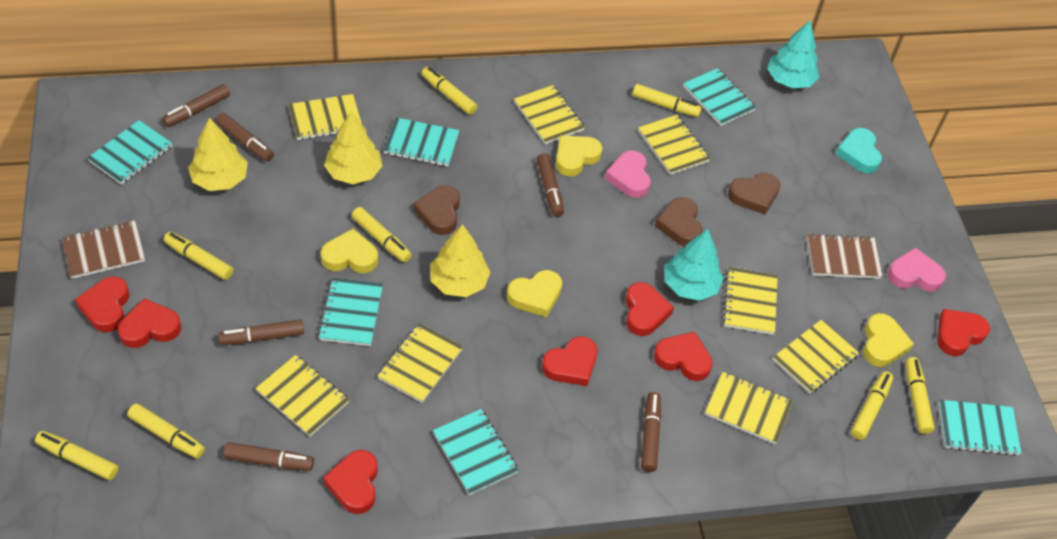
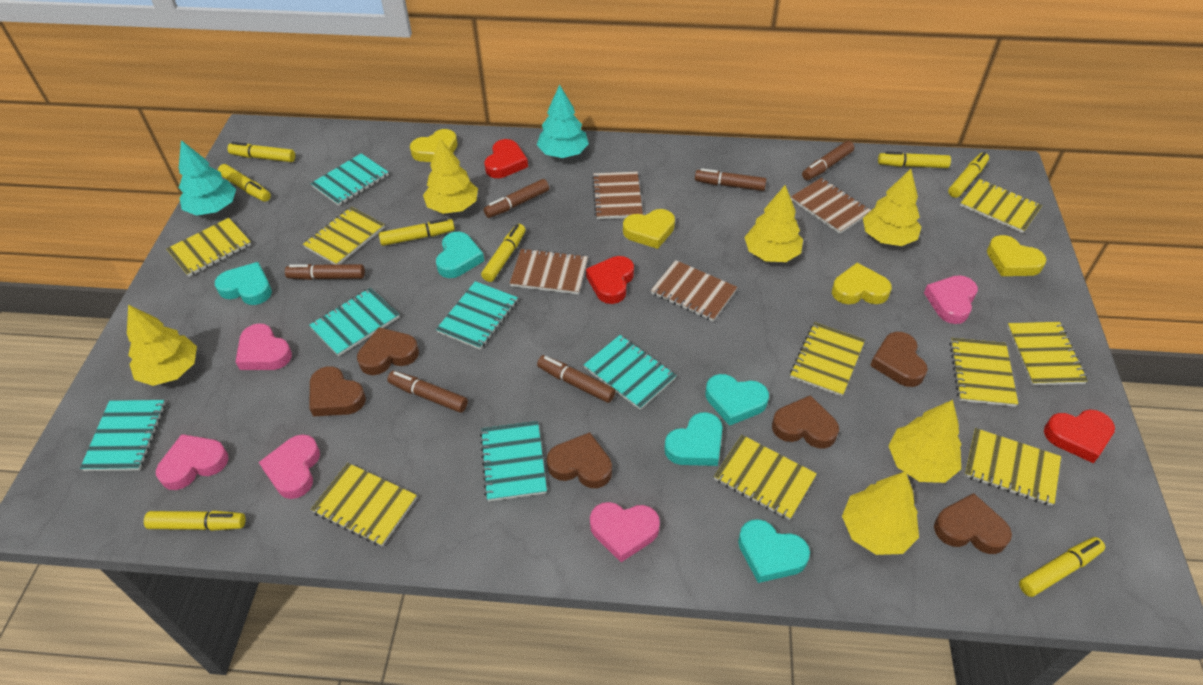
brown heart: [414,185,460,235] [655,197,702,246] [728,173,780,215] = 3 -> [310,366,366,416] [357,327,419,375] [547,432,612,488] [772,395,839,449] [870,332,928,387] [934,493,1012,554] = 6
brown notebook: [62,220,145,279] [807,233,882,279] = 2 -> [510,248,588,294] [592,172,643,219] [651,260,737,321] [791,178,871,234] = 4
pink heart: [605,150,651,198] [888,247,946,291] = 2 -> [156,434,228,490] [236,323,292,370] [259,434,320,499] [590,502,660,562] [924,275,978,324] = 5
red heart: [75,276,129,332] [118,298,181,348] [323,450,378,514] [542,336,597,386] [625,282,674,336] [654,332,713,381] [937,309,990,356] = 7 -> [484,139,528,178] [586,256,634,304] [1044,410,1115,463] = 3
turquoise heart: [836,128,882,173] = 1 -> [215,262,272,305] [436,232,484,278] [664,412,722,466] [706,374,769,426] [738,519,810,583] = 5
yellow notebook: [255,355,349,436] [288,94,362,140] [378,323,463,403] [514,85,585,144] [638,115,710,175] [705,372,793,444] [723,267,778,335] [773,320,859,394] = 8 -> [166,218,251,277] [303,207,385,265] [311,463,417,546] [714,435,817,520] [790,322,865,397] [950,338,1018,407] [960,179,1042,233] [964,428,1061,506] [1007,322,1088,385] = 9
yellow tree: [188,118,248,191] [324,112,382,184] [430,224,490,297] = 3 -> [127,305,197,386] [423,138,478,214] [744,185,803,262] [842,471,919,555] [863,169,921,246] [889,400,962,483] = 6

